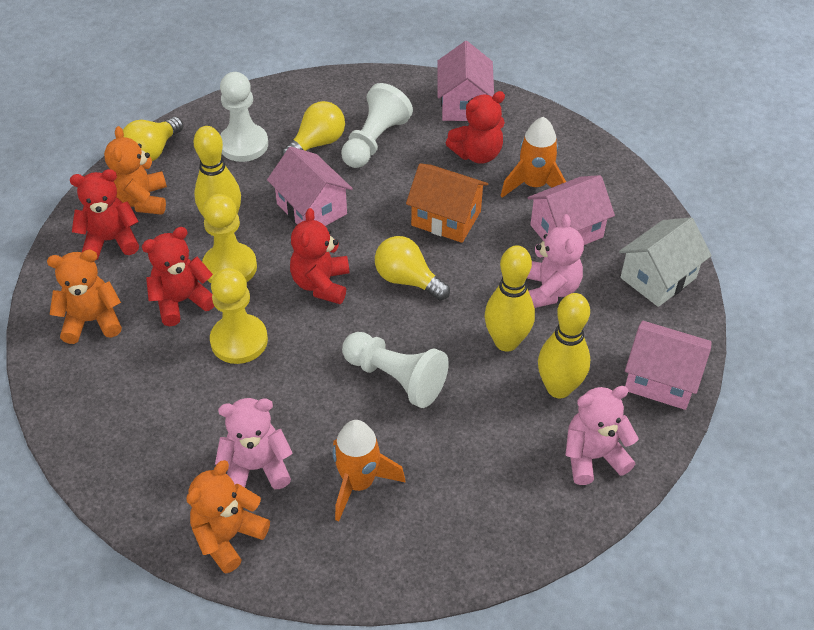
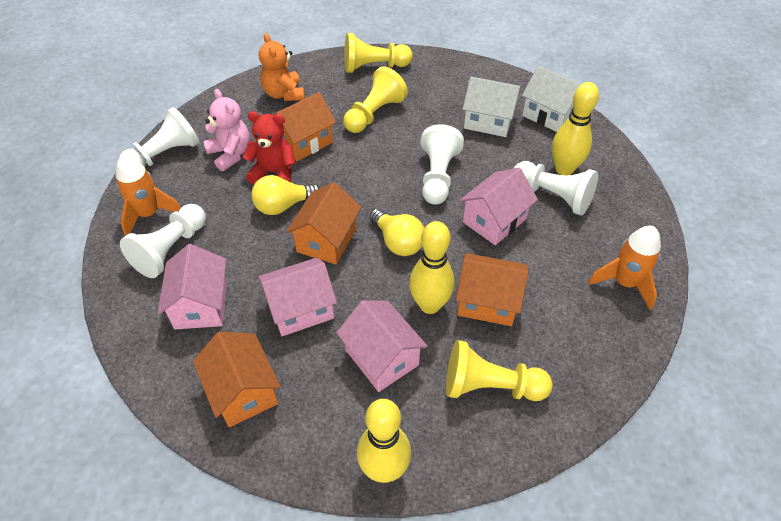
orange house: [406,163,488,243] = 1 -> [193,332,281,427] [273,92,336,161] [286,182,361,264] [456,253,528,326] = 4
orange teddy bear: [47,250,122,344] [104,126,167,215] [186,460,270,574] = 3 -> [259,33,305,101] = 1
pink teddy bear: [215,398,292,489] [527,214,584,308] [565,386,639,485] = 3 -> [203,89,250,171] = 1
red teddy bear: [70,169,139,260] [142,227,214,326] [290,208,349,304] [446,91,505,164] = 4 -> [243,111,296,184] = 1
white house: [619,217,712,307] = 1 -> [463,77,521,137] [522,66,581,132] = 2
white pawn: [220,72,268,162] [341,83,413,168] [342,332,449,408] = 3 -> [119,107,199,167] [120,204,206,278] [420,124,464,205] [513,161,598,215] = 4
yellow light bulb: [123,117,183,161] [281,101,345,157] [375,236,450,300] = 3 -> [251,175,320,215] [369,209,424,256] = 2
yellow pawn: [202,194,257,283] [210,268,268,364] = 2 -> [343,66,408,133] [344,33,413,73] [446,340,553,401] = 3

